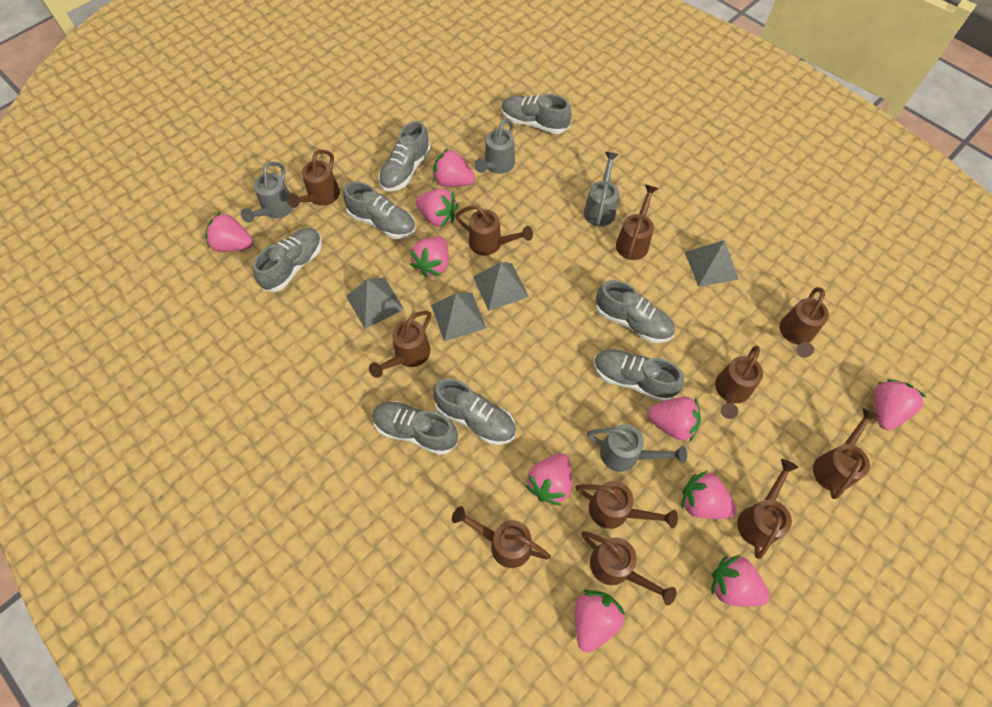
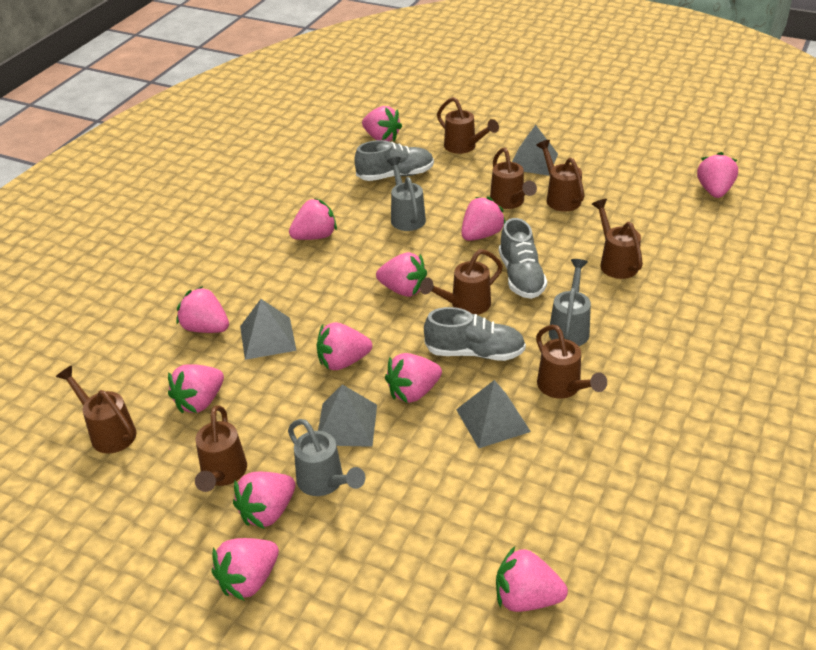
brown watering can: [287,150,340,208] [369,311,431,378] [452,506,551,568] [455,205,533,255] [575,481,678,529] [581,531,677,605] [616,184,659,260] [715,346,763,419] [737,459,798,559] [779,287,829,357] [813,408,879,499] = 11 -> [56,366,136,454] [195,405,247,492] [420,249,503,315] [437,97,499,154] [490,148,537,209] [536,140,584,212] [536,325,607,399] [592,199,643,279] = 8
grey shoe: [253,228,322,292] [343,181,416,239] [372,401,458,455] [379,121,431,191] [433,378,516,445] [502,94,572,134] [594,349,684,402] [596,280,675,343] = 8 -> [355,140,434,181] [424,307,526,361] [499,218,547,299] = 3
grey watering can: [241,162,293,223] [474,118,515,174] [584,152,619,227] [587,424,687,472] = 4 -> [288,419,365,496] [387,157,426,231] [549,259,591,346] = 3
pink strawberry: [205,212,253,252] [410,237,449,277] [416,189,458,227] [433,148,475,187] [525,453,572,506] [575,590,625,652] [647,397,701,441] [681,471,736,519] [711,555,770,607] [874,379,926,430] = 10 -> [168,364,224,413] [177,286,229,333] [211,538,279,601] [233,472,295,529] [289,198,337,240] [317,322,372,370] [362,106,402,142] [376,252,427,297] [385,353,442,403] [461,196,505,241] [496,546,568,612] [697,152,738,198] = 12

